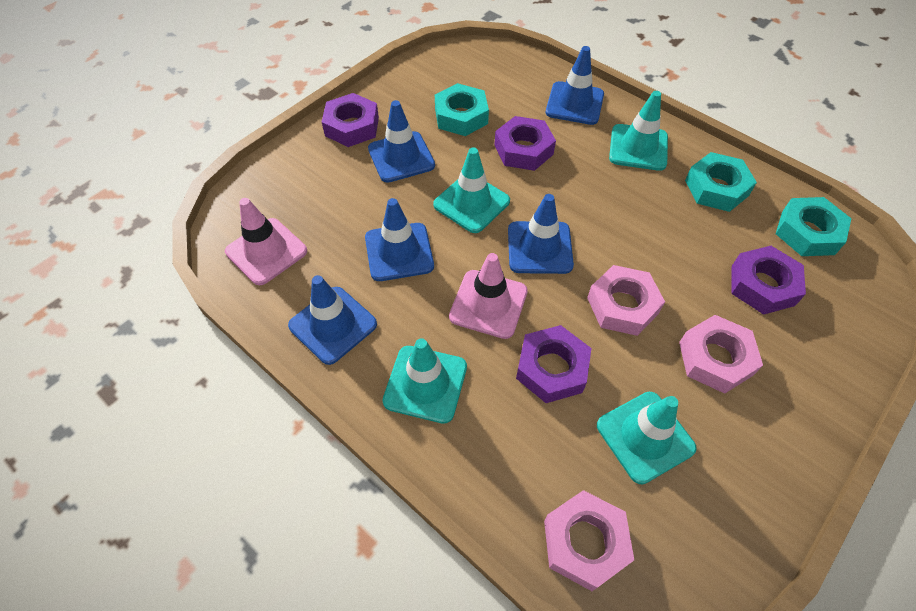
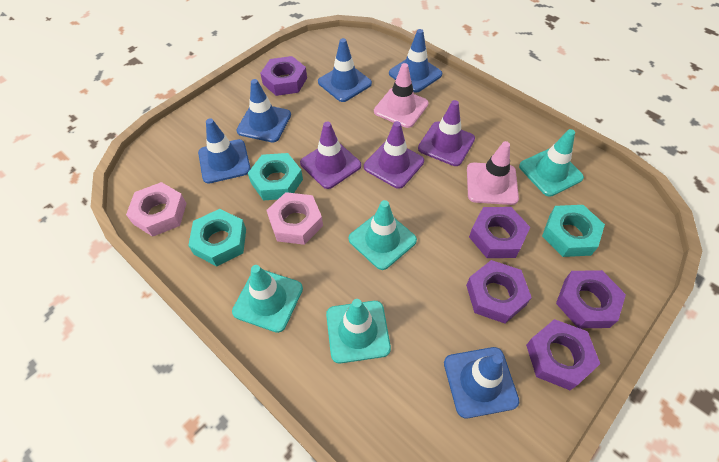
pink nut: [544,490,634,591] [587,265,665,336] [679,315,763,394] = 3 -> [126,182,187,237] [266,192,323,245] = 2
purple nut: [322,93,379,147] [494,116,556,171] [516,325,592,403] [732,246,806,315] = 4 -> [260,56,307,96] [466,260,532,323] [469,207,530,258] [526,319,600,390] [556,270,626,328] = 5
purple traffic cone: none = 0 -> [300,121,361,189] [364,121,424,189] [418,100,475,166] = 3

